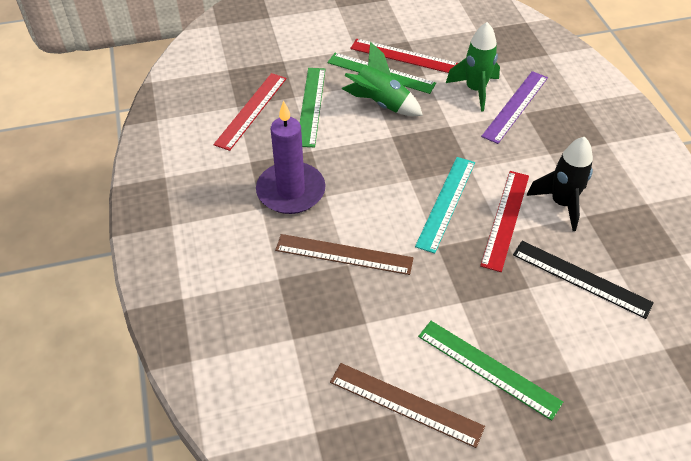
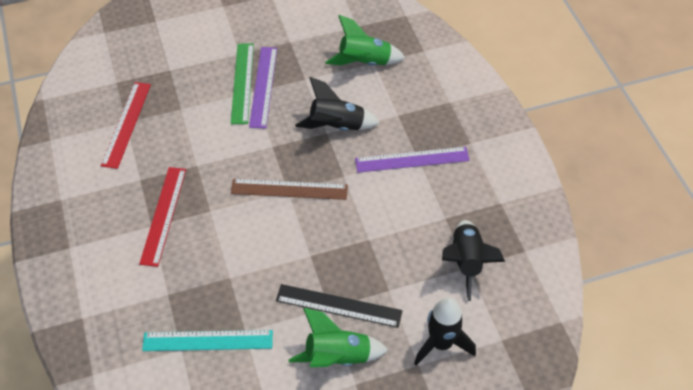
black rocket: [527,137,593,231] = 1 -> [295,77,380,131] [414,297,476,366] [442,220,505,301] = 3
brown ruler: [275,234,413,275] [330,363,485,448] = 2 -> [231,179,348,200] = 1
green ruler: [300,68,326,147] [327,53,436,94] [418,321,563,421] = 3 -> [231,44,254,124] = 1
purple candle: [256,100,326,214] = 1 -> none = 0
purple ruler: [481,71,548,144] = 1 -> [249,47,277,129] [355,147,470,173] = 2
red ruler: [213,73,287,151] [350,39,458,73] [480,171,529,272] = 3 -> [101,82,151,169] [139,167,186,267] = 2

